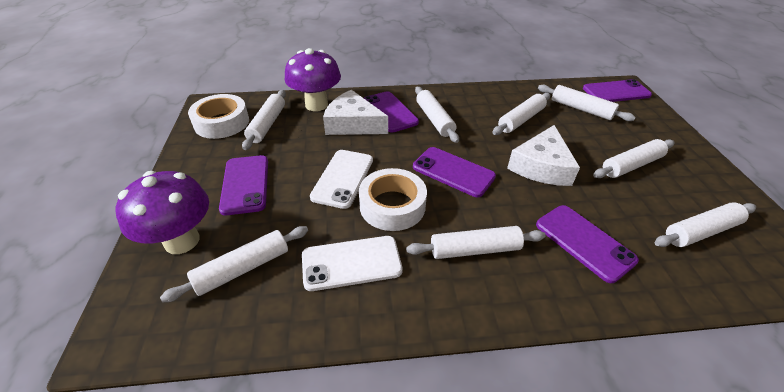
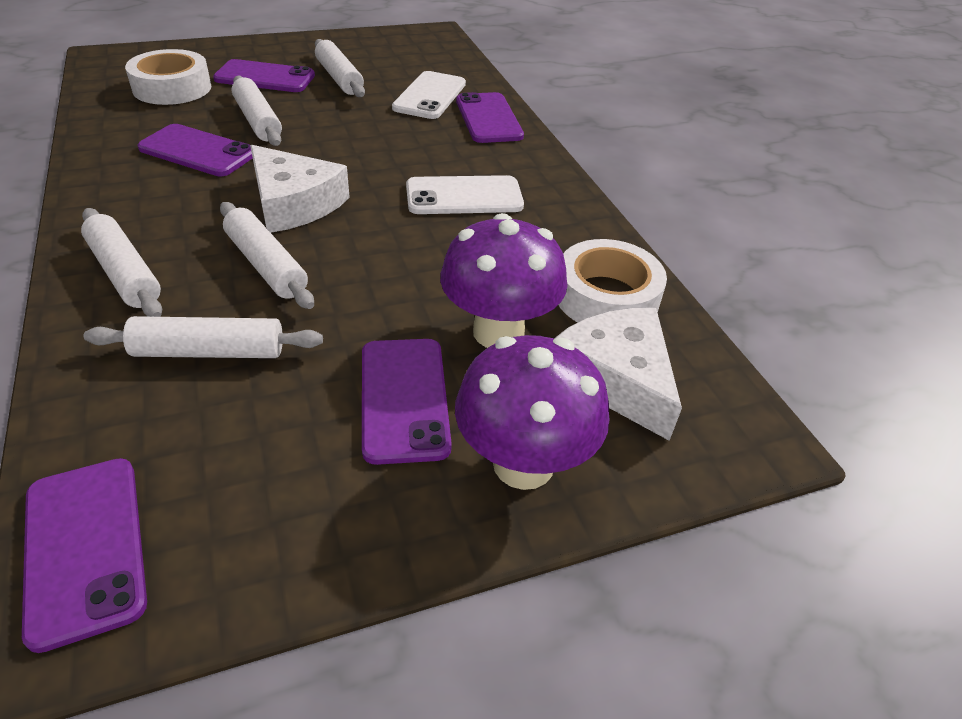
white rolling pin: [160,226,308,302] [242,90,286,150] [406,226,546,259] [415,87,459,143] [492,93,550,135] [538,85,636,121] [593,139,675,178] [655,202,756,247] = 8 -> [81,208,162,317] [84,316,323,358] [220,202,314,309] [232,76,282,146] [315,39,365,97] = 5

